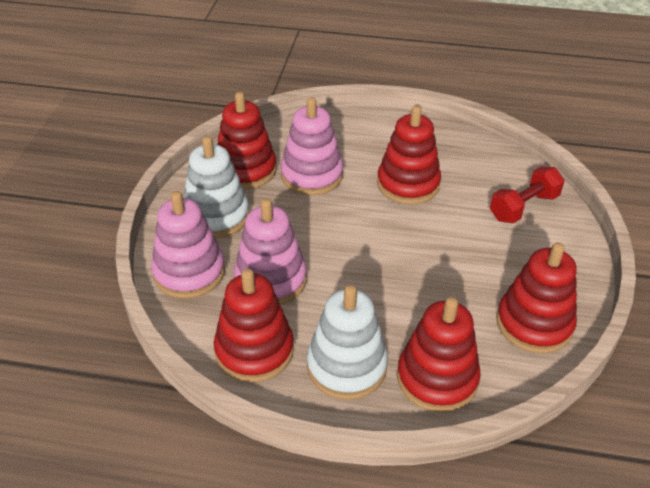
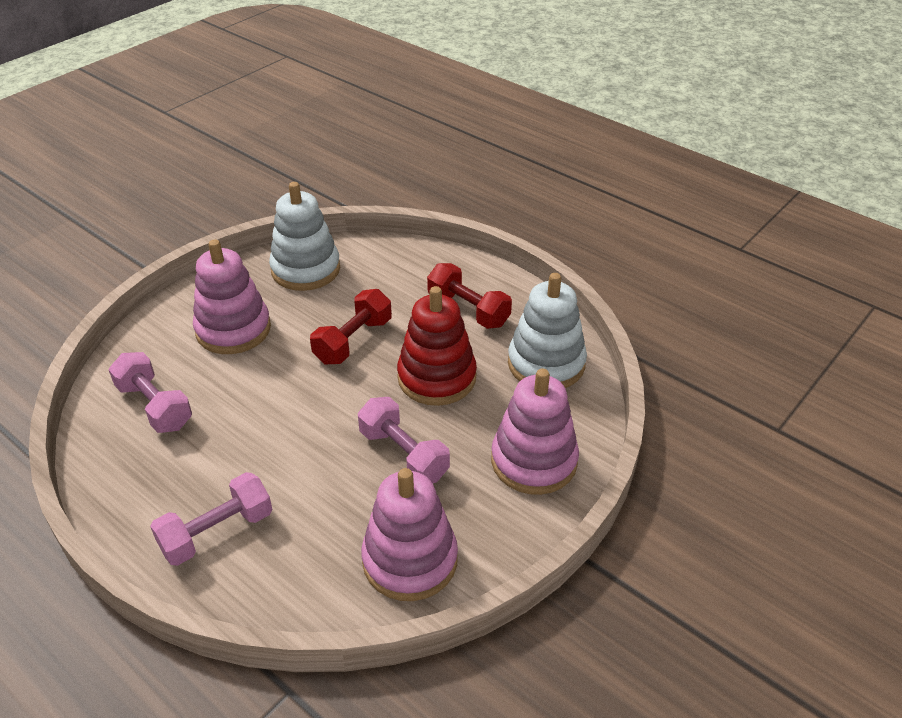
pink dumbbell: none = 0 -> [109,352,192,433] [150,472,272,566] [358,397,450,483] = 3
red dumbbell: [490,167,565,223] = 1 -> [310,289,392,364] [427,263,512,329] = 2
red stacking toy: [214,269,294,382] [217,92,277,189] [377,106,441,205] [397,297,481,413] [496,242,577,354] = 5 -> [397,286,477,406] = 1

